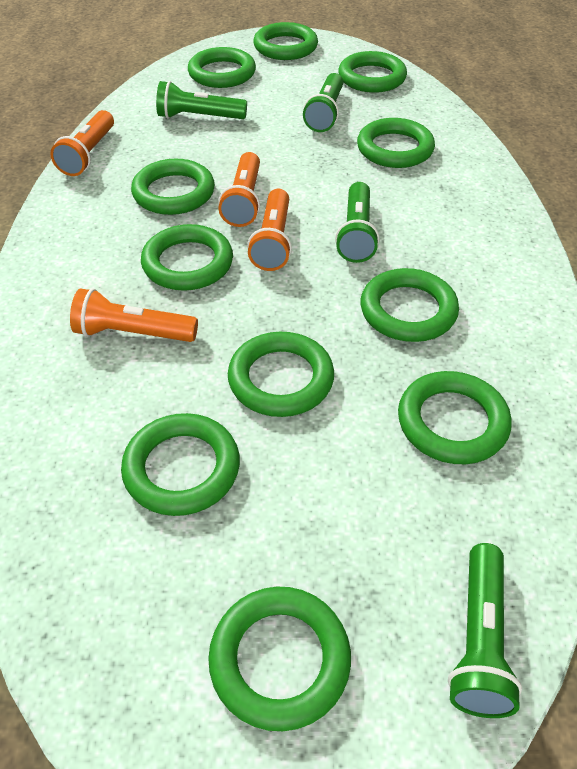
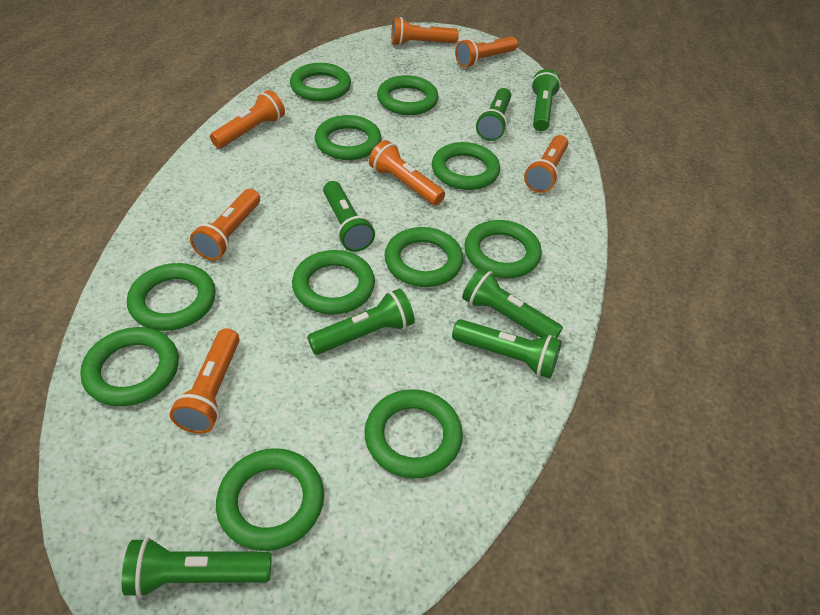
green flashlight: [156,81,247,119] [303,73,343,132] [335,182,379,263] [448,543,522,718] = 4 -> [122,538,272,598] [307,289,415,355] [323,181,375,252] [452,319,562,379] [462,267,563,339] [476,88,511,141] [531,69,561,131] = 7
orange flashlight: [50,110,114,176] [70,288,198,342] [218,152,260,227] [247,189,292,271] = 4 -> [170,328,239,434] [190,189,260,260] [210,90,285,148] [369,140,445,206] [391,17,459,46] [455,36,518,68] [524,135,568,193] = 7

